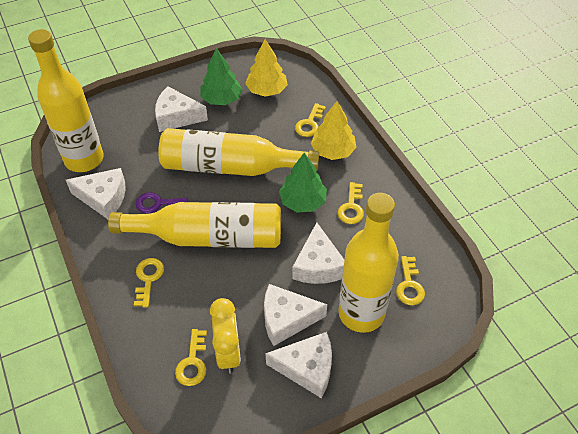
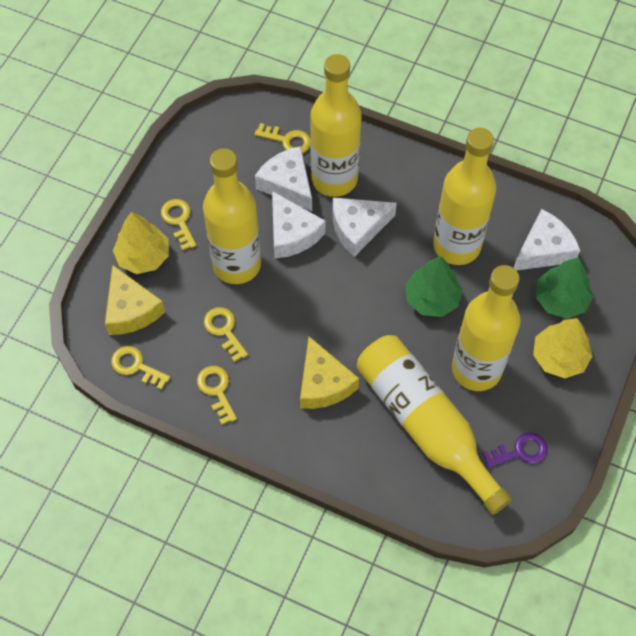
white cheese: [66,168,126,219] [155,86,208,132] [264,284,327,346] [265,332,332,398] [292,222,344,284] = 5 -> [255,146,312,211] [272,191,326,258] [333,198,397,257] [514,209,580,270] = 4
yellow bottle: [28,29,104,172] [108,202,281,248] [158,128,319,176] [338,193,399,333] = 4 -> [203,148,261,284] [310,54,362,197] [356,335,512,515] [433,128,496,265] [452,265,521,391] = 5
yellow cheese: none = 0 -> [105,265,165,335] [300,337,359,409] = 2
yellow clock: [210,298,241,374] = 1 -> none = 0

